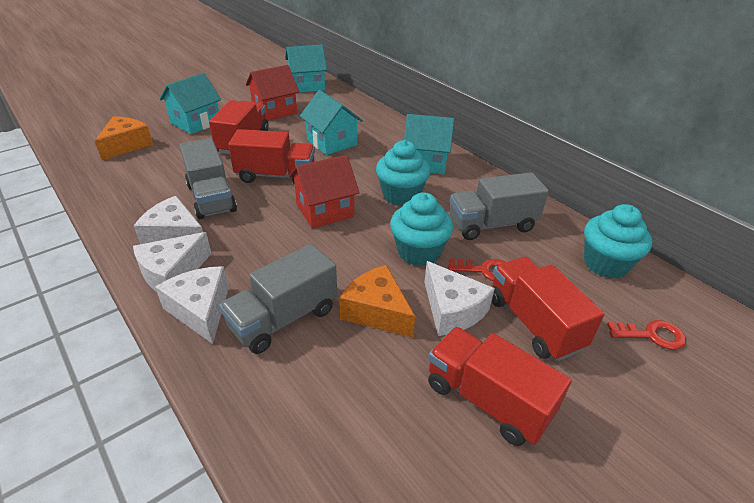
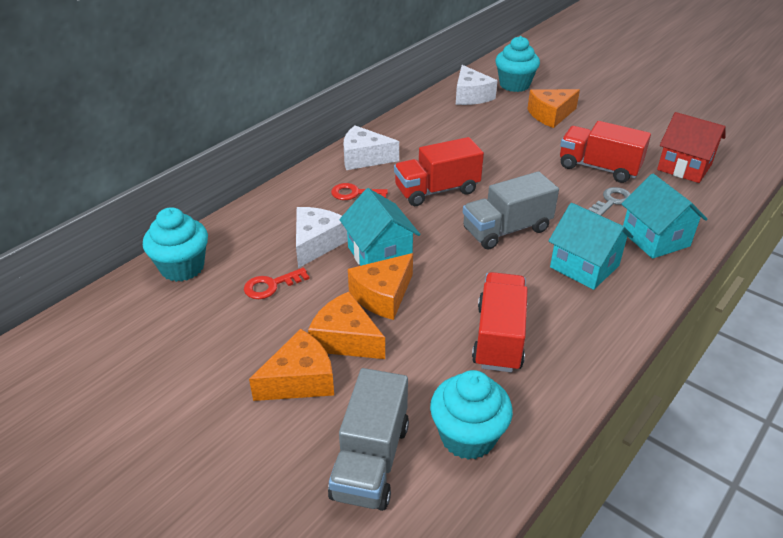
grey key: none = 0 -> [588,187,631,216] = 1
grey truck: [179,138,237,219] [219,244,337,354] [450,172,549,240] = 3 -> [328,368,409,511] [463,171,559,250] = 2
orange cheese: [95,116,153,160] [339,265,415,338] = 2 -> [249,329,334,401] [308,292,385,359] [348,253,413,320] [527,89,580,128] = 4
red house: [246,65,299,121] [289,155,360,228] = 2 -> [657,112,726,183] = 1
red truck: [209,100,269,154] [228,129,315,184] [428,327,572,446] [492,257,604,361] = 4 -> [394,137,484,206] [472,272,528,372] [560,121,651,183] = 3
turquoise house: [160,73,221,134] [285,45,327,93] [300,90,363,155] [404,114,454,174] = 4 -> [339,188,420,266] [549,203,633,290] [622,174,707,259] = 3
white cheese: [133,232,211,292] [134,196,203,244] [155,266,229,344] [424,261,495,336] = 4 -> [296,207,348,268] [344,126,399,170] [456,65,498,105] = 3

